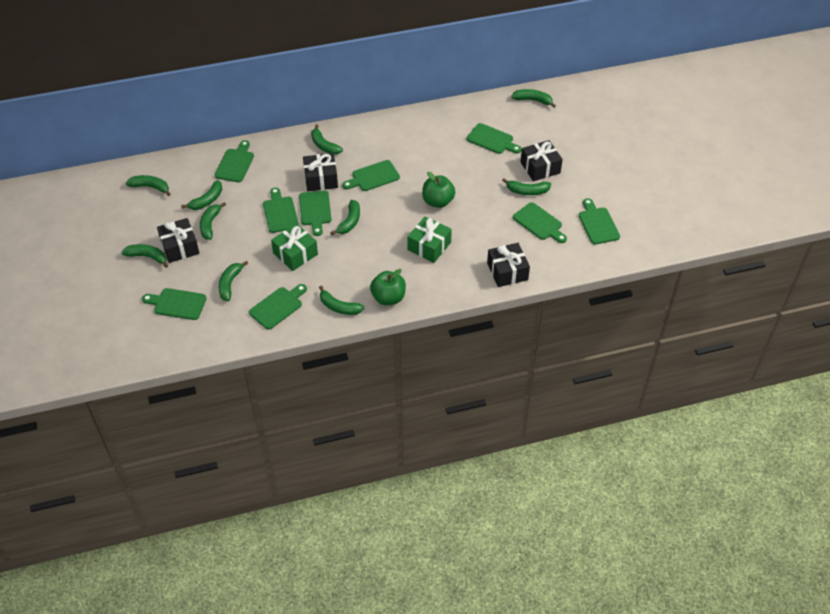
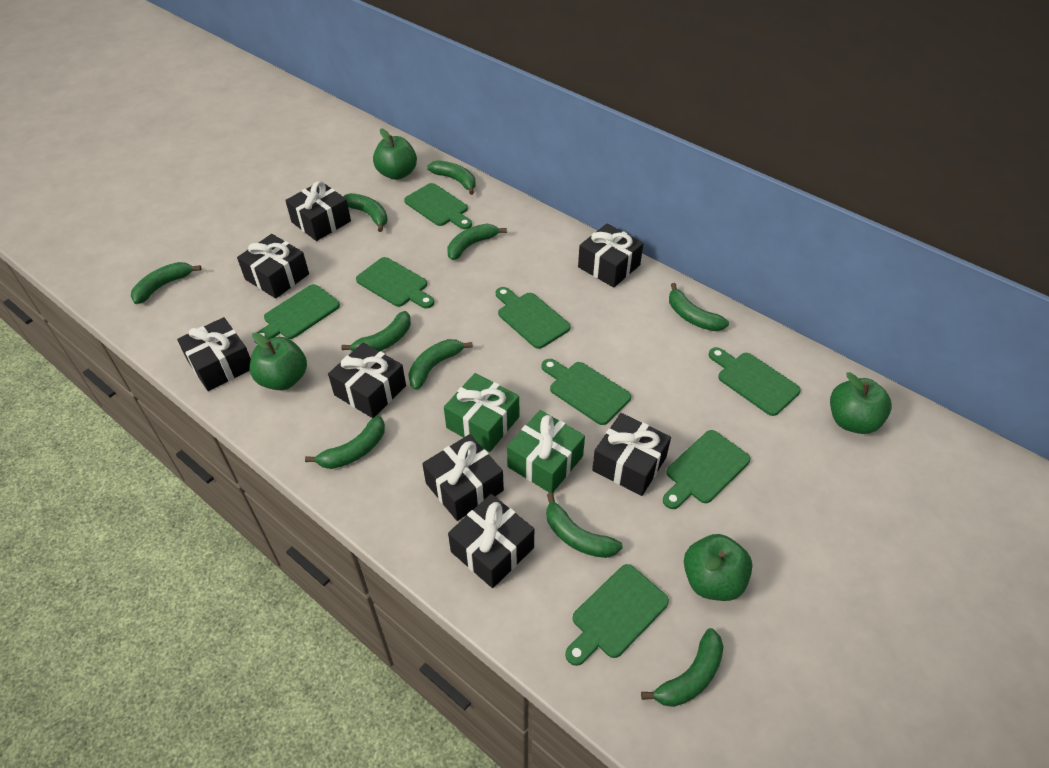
black gift: [157,218,200,263] [303,153,338,191] [487,243,530,287] [520,140,563,181] = 4 -> [177,317,251,391] [237,234,309,299] [285,181,351,241] [328,342,406,418] [422,434,504,521] [448,494,534,588] [578,224,643,288] [592,413,671,496] = 8
green apple: [370,269,406,305] [422,172,455,208] = 2 -> [250,332,307,390] [373,128,417,180] [684,534,753,601] [830,372,892,434] = 4
green cutting board: [142,288,206,320] [215,140,254,182] [249,284,307,330] [263,188,299,233] [299,191,332,236] [342,160,400,191] [467,123,522,154] [513,202,567,243] [579,198,620,244] = 9 -> [255,284,340,343] [356,257,434,308] [404,183,472,229] [496,287,571,349] [541,359,631,425] [565,564,669,666] [663,430,750,509] [709,347,801,416] = 8

